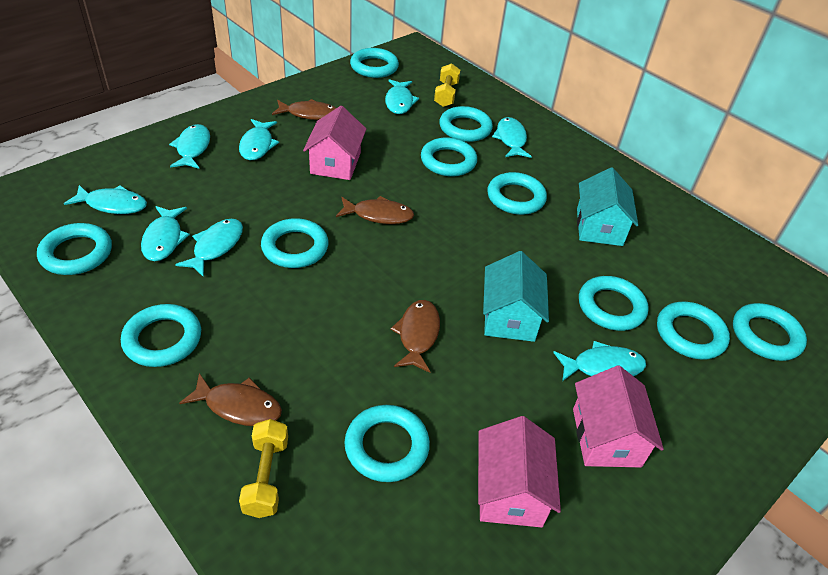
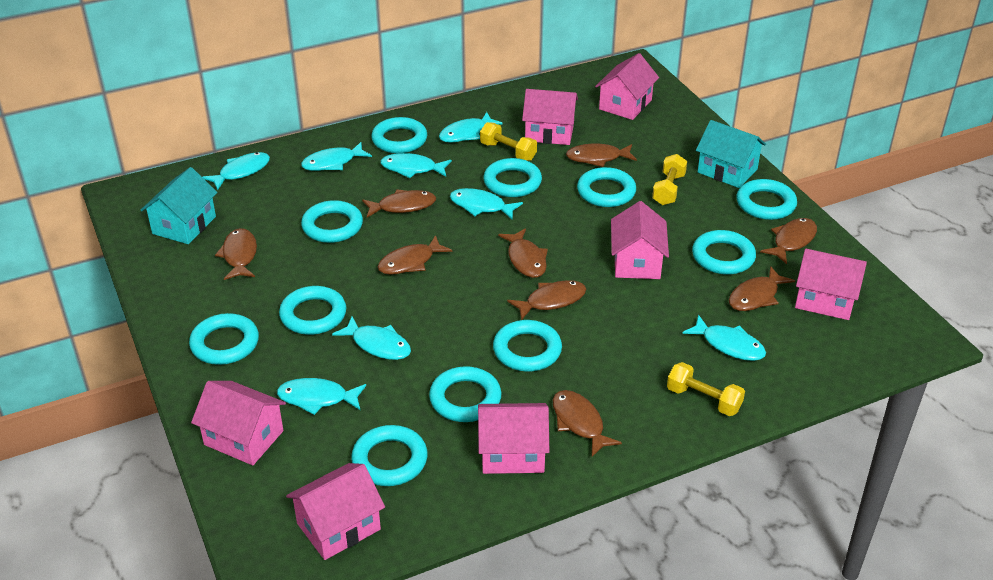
brown fish: [179,373,282,426] [272,99,336,120] [336,196,414,224] [390,300,440,373] = 4 -> [215,228,257,280] [362,189,436,218] [378,235,452,275] [498,228,548,278] [507,280,586,320] [553,390,622,457] [566,143,637,167] [729,266,795,311] [760,218,817,264] = 9
pink house: [303,106,366,180] [478,416,561,527] [573,366,664,467] = 3 -> [191,381,286,465] [286,463,385,560] [478,403,549,474] [522,89,578,145] [595,53,659,120] [611,201,669,279] [795,249,867,320] = 7
yellow dumbbell: [239,419,288,518] [434,63,460,107] = 2 -> [480,122,537,161] [652,154,687,205] [667,362,745,416] = 3

